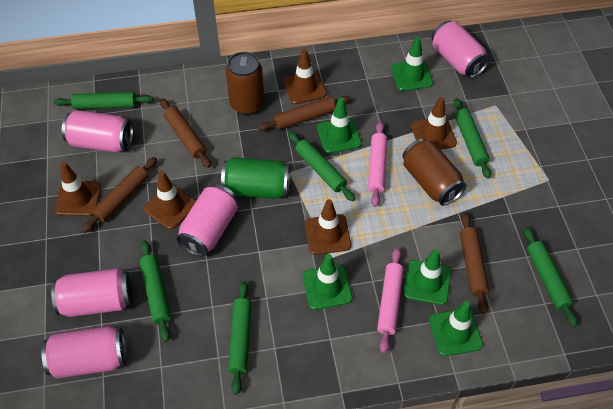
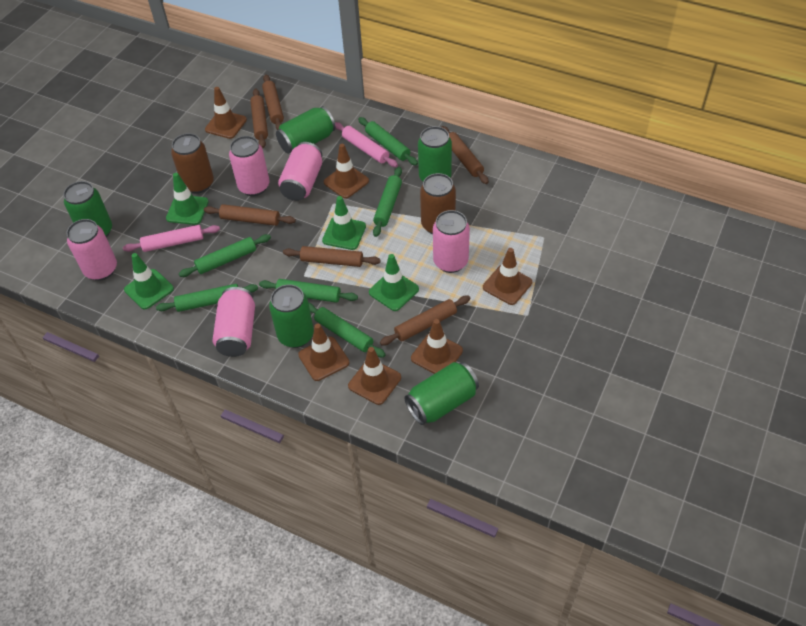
brown rolling pin: [82,157,157,233] [160,99,211,168] [258,96,351,131] [460,213,489,314] = 4 -> [204,204,296,226] [250,88,268,148] [262,74,284,130] [283,246,381,267] [380,296,470,345] [442,126,489,184] = 6
brown traffic cone: [54,162,101,216] [144,171,196,230] [283,49,327,104] [305,199,351,255] [411,97,457,150] = 5 -> [205,87,247,139] [298,323,350,381] [324,144,369,199] [348,347,401,405] [411,319,463,374] [483,248,532,305] = 6
green can: [221,157,290,199] = 1 -> [63,181,112,237] [269,284,314,348] [276,106,336,154] [404,362,479,425] [418,126,452,181] = 5
green traffic cone: [303,254,352,310] [317,98,362,153] [391,37,433,91] [403,249,451,305] [429,301,483,356] = 5 -> [124,253,174,309] [166,173,209,225] [322,196,366,250] [369,254,419,311] = 4

